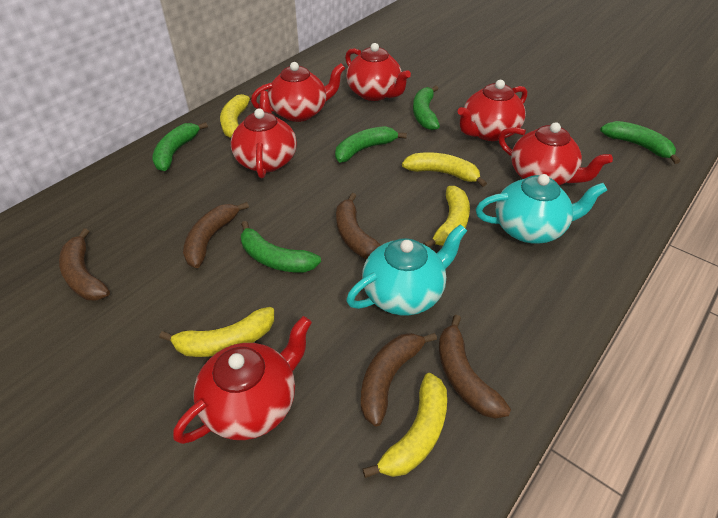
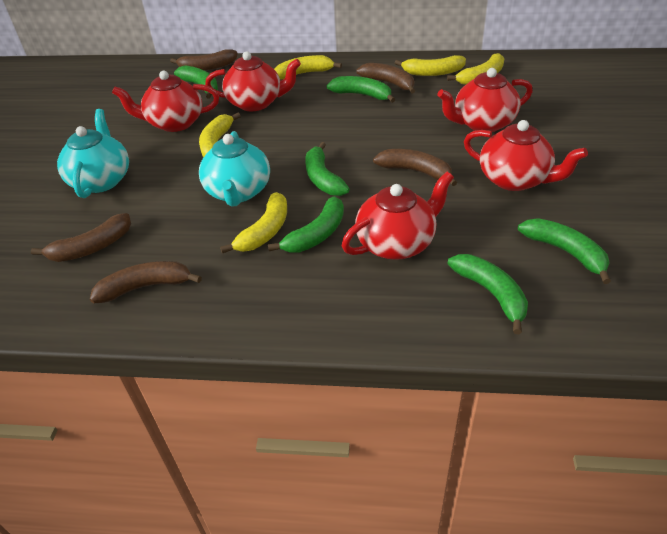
green banana: [152,122,208,171] [241,221,321,273] [335,126,407,163] [413,85,440,130] [600,121,680,164] = 5 -> [174,65,218,99] [268,197,344,253] [305,142,350,196] [327,76,396,103] [447,254,528,334] [518,218,611,284] = 6
red teapot: [173,316,312,444] [231,91,297,178] [251,62,345,122] [345,43,411,101] [457,80,527,141] [498,122,613,185] = 6 -> [112,71,219,132] [205,51,301,111] [342,172,454,260] [437,68,533,132] [464,120,588,191] = 5

